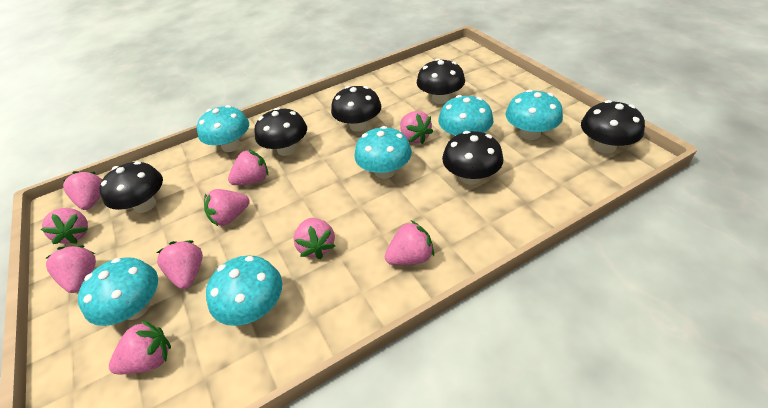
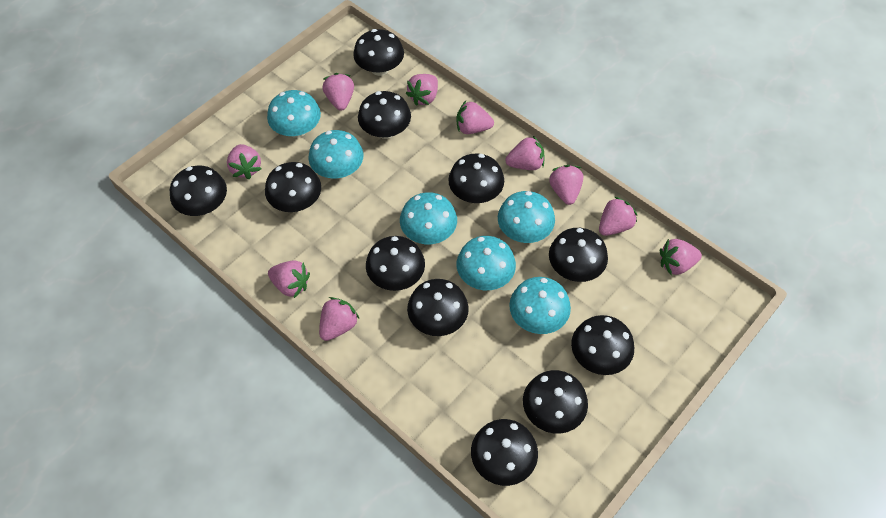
black mushroom: [100,161,163,213] [254,108,307,156] [331,86,381,132] [417,59,465,104] [442,131,503,185] [581,100,645,153] = 6 -> [170,166,227,216] [265,162,321,212] [353,29,404,76] [358,91,411,139] [366,236,425,291] [407,279,469,336] [448,153,504,203] [471,419,538,486] [523,370,588,434] [549,228,608,282] [571,315,634,375] = 11

